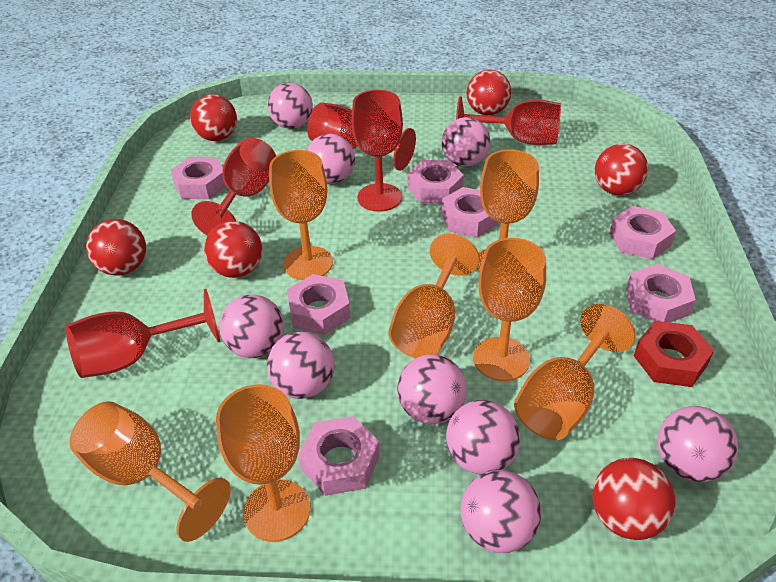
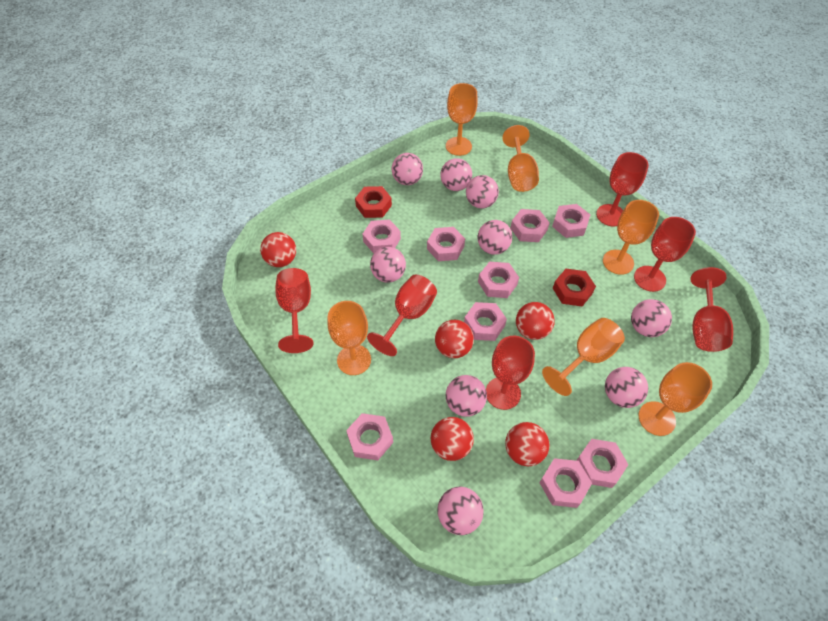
orange goblet: [69,401,231,542] [216,384,310,542] [269,150,333,280] [389,234,479,358] [473,238,546,381] [477,150,539,271] [514,304,635,440] = 7 -> [327,301,371,375] [446,83,478,156] [502,125,539,192] [542,318,625,396] [603,200,659,275] [638,362,712,436] = 6
pink nut: [171,157,226,199] [287,274,350,335] [298,416,380,496] [408,160,464,204] [442,187,498,237] [609,206,676,259] [626,264,696,323] = 7 -> [346,413,393,460] [362,219,401,254] [427,227,465,261] [464,302,507,341] [478,262,519,298] [510,209,550,242] [539,458,592,508] [552,204,590,238] [576,439,629,488] = 9
red ball: [86,219,146,276] [190,94,237,141] [204,221,262,278] [466,70,511,115] [592,458,676,540] [595,144,648,196] = 6 -> [260,232,296,267] [431,417,474,461] [435,320,474,358] [505,422,549,466] [516,302,555,340] = 5
red goblet: [66,289,220,378] [191,138,276,236] [307,103,416,171] [351,90,403,212] [456,96,561,145] = 5 -> [275,268,314,353] [367,275,437,356] [486,336,535,410] [596,152,649,226] [634,217,696,292] [690,267,733,352] = 6
red nut: [634,321,714,387] = 1 -> [355,186,392,218] [553,269,596,306] = 2

